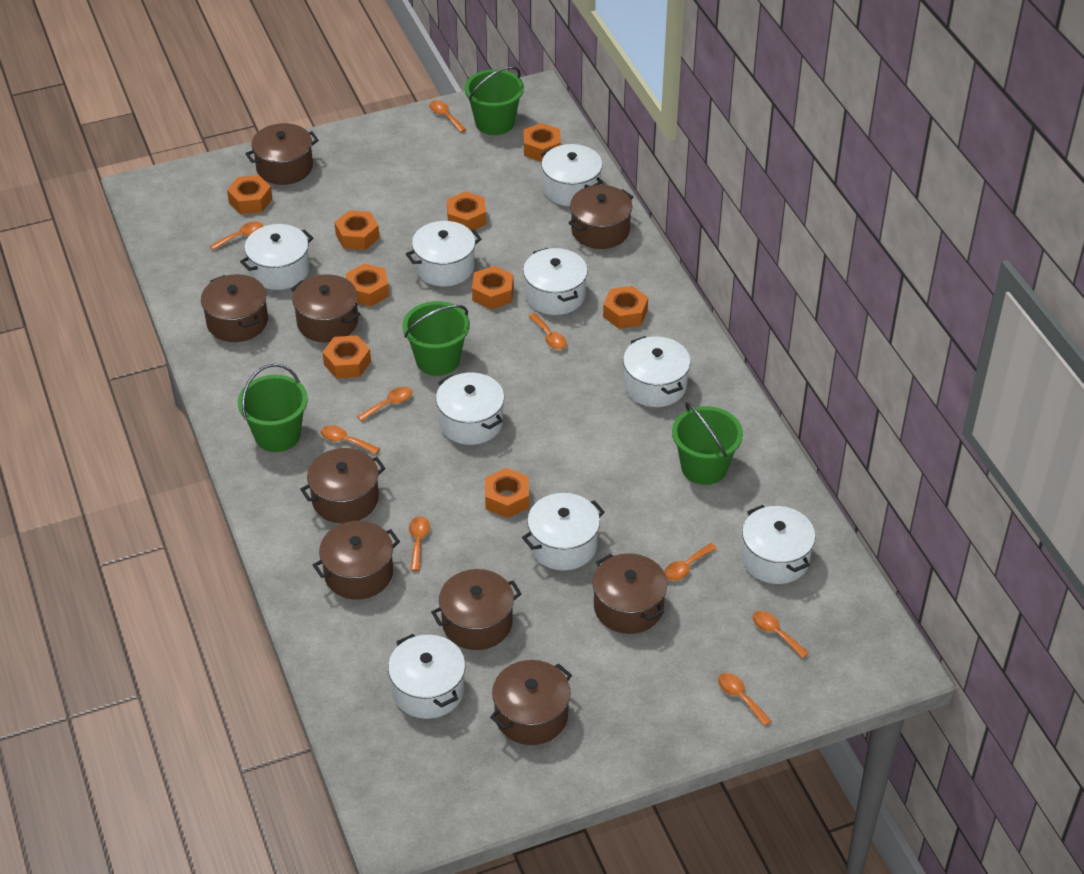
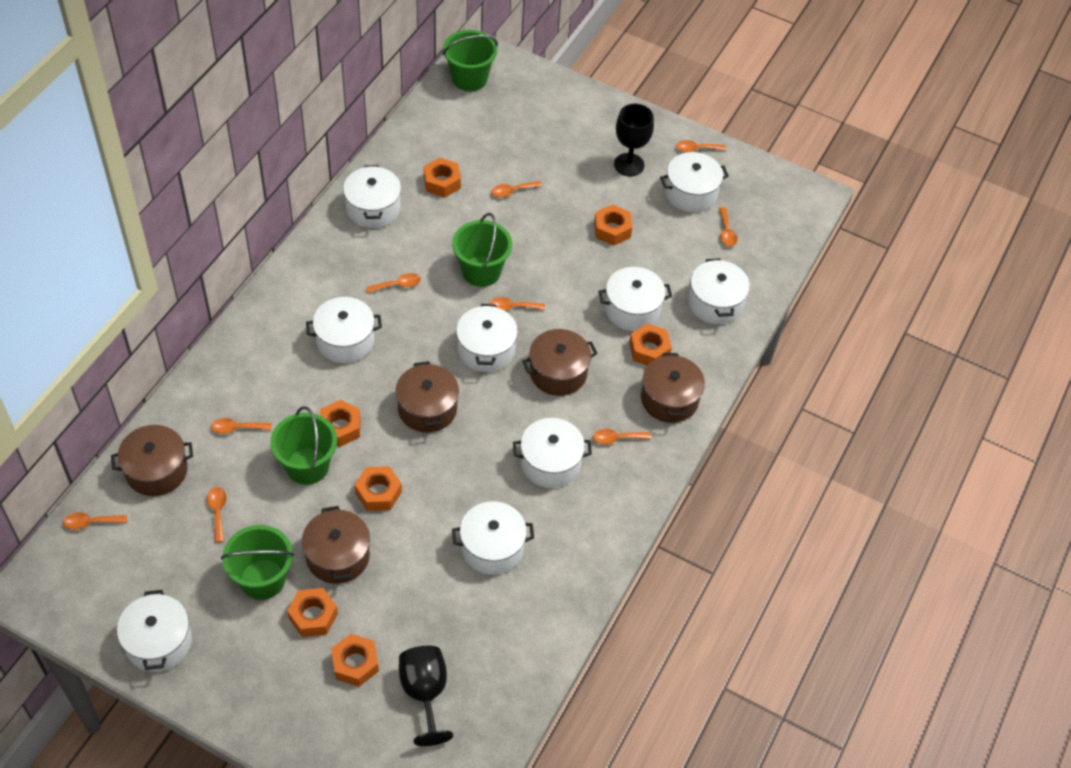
black goblet: none = 0 -> [399,646,453,746] [614,104,654,176] = 2
brown pot: [201,274,268,342] [245,123,319,185] [291,274,360,342] [300,448,386,524] [313,521,400,600] [431,569,521,650] [490,660,572,745] [568,185,633,249] [592,553,667,634] = 9 -> [111,425,193,496] [302,506,370,584] [395,361,459,433] [522,329,597,396] [641,353,705,423] = 5
orange nut: [227,175,272,214] [323,335,371,379] [335,210,379,250] [346,263,389,307] [447,192,486,230] [472,266,514,310] [485,468,529,518] [524,123,561,162] [603,286,648,329] = 9 -> [287,588,338,637] [320,400,361,447] [331,634,379,687] [355,466,402,511] [424,157,461,198] [594,204,632,246] [629,323,672,366] = 7

